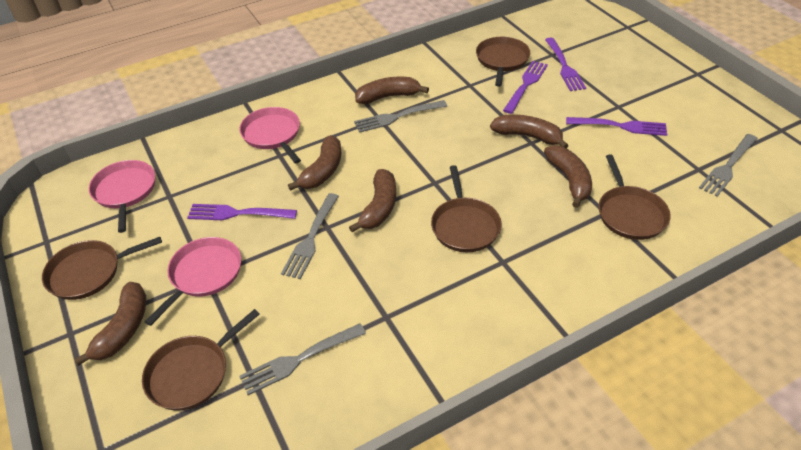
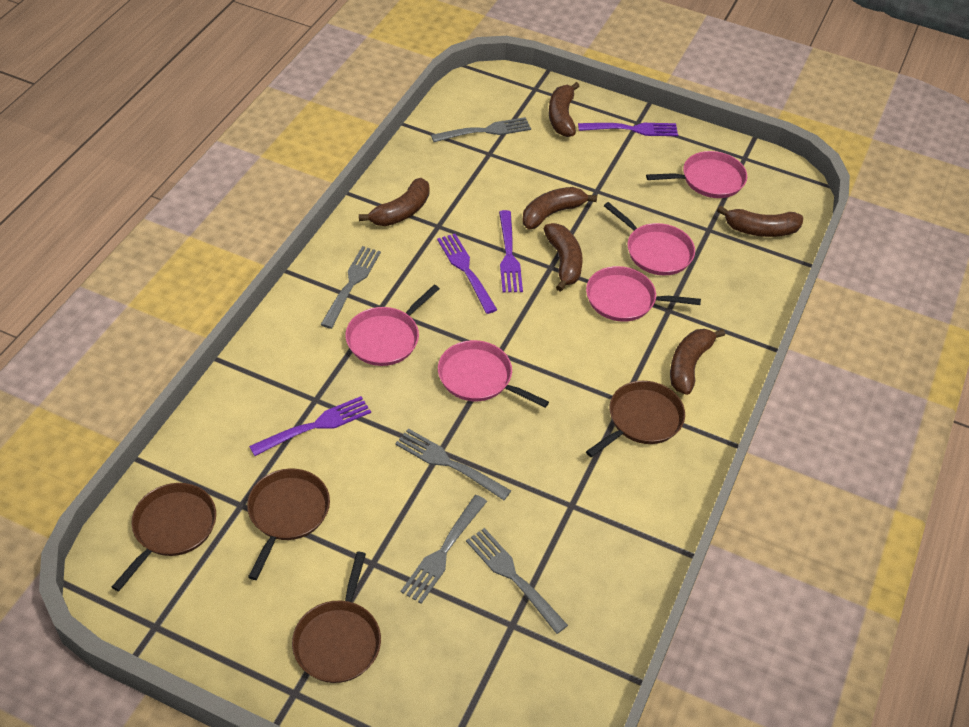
brown pan: [42,237,162,300] [142,309,260,411] [431,165,502,252] [476,37,530,87] [599,154,671,240] = 5 -> [112,483,216,591] [247,468,330,580] [292,552,381,683] [586,381,685,457] = 4
grey fork: [239,323,366,395] [281,193,339,279] [354,100,447,133] [699,134,758,197] = 4 -> [320,246,381,329] [395,428,511,500] [401,495,487,604] [431,117,531,142] [466,528,568,634] = 5
pink pan: [89,160,155,233] [145,237,241,326] [239,107,301,164] = 3 -> [345,285,440,366] [438,340,549,408] [586,266,701,322] [604,202,695,276] [646,151,747,198] = 5

